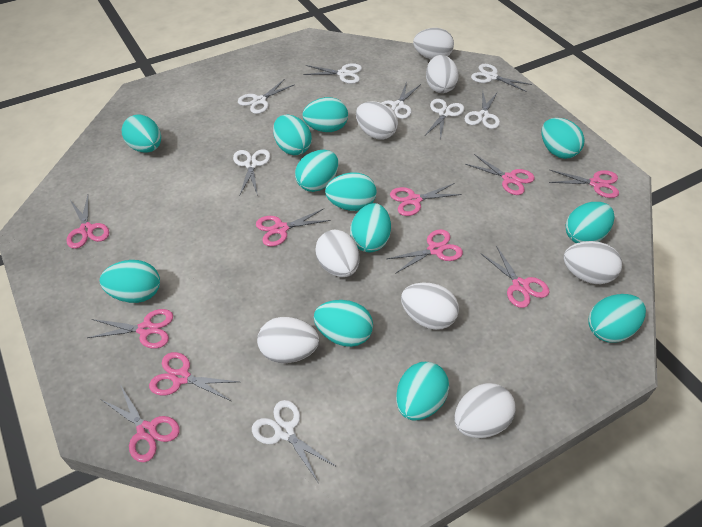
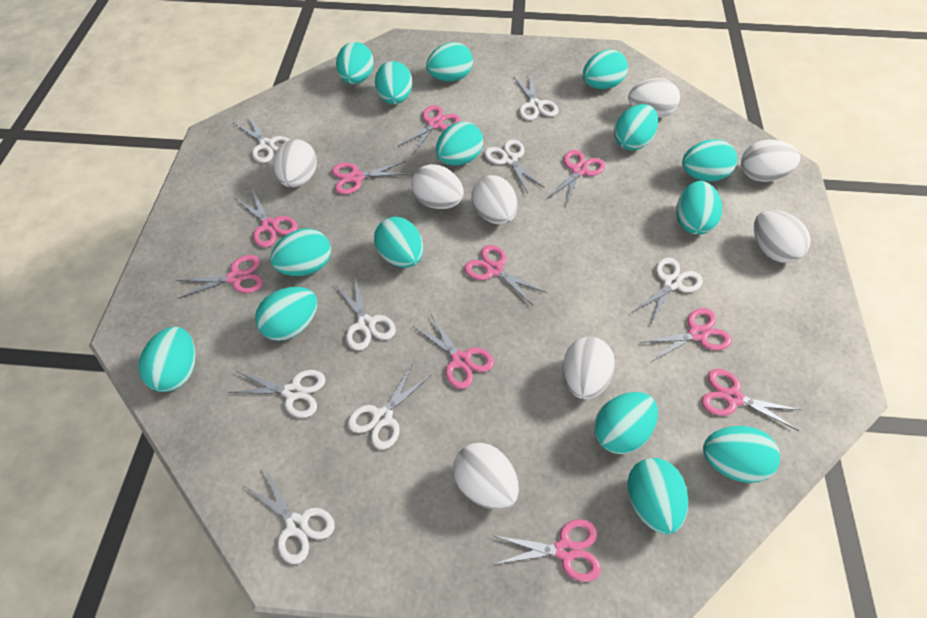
turquoise egg: [100,260,160,303] [122,115,161,153] [273,115,312,155] [295,150,338,192] [302,97,348,132] [314,300,373,347] [325,172,376,211] [350,203,391,253] [396,362,449,421] [541,118,585,159] [566,202,614,243] [588,294,646,342] = 12 -> [138,327,196,392] [255,287,317,341] [270,228,331,276] [336,42,374,84] [374,217,423,268] [375,61,412,105] [426,42,473,82] [436,121,483,166] [583,50,628,89] [594,392,658,454] [614,104,658,151] [627,458,688,534] [676,181,722,235] [682,139,737,182] [703,426,780,483] = 15

